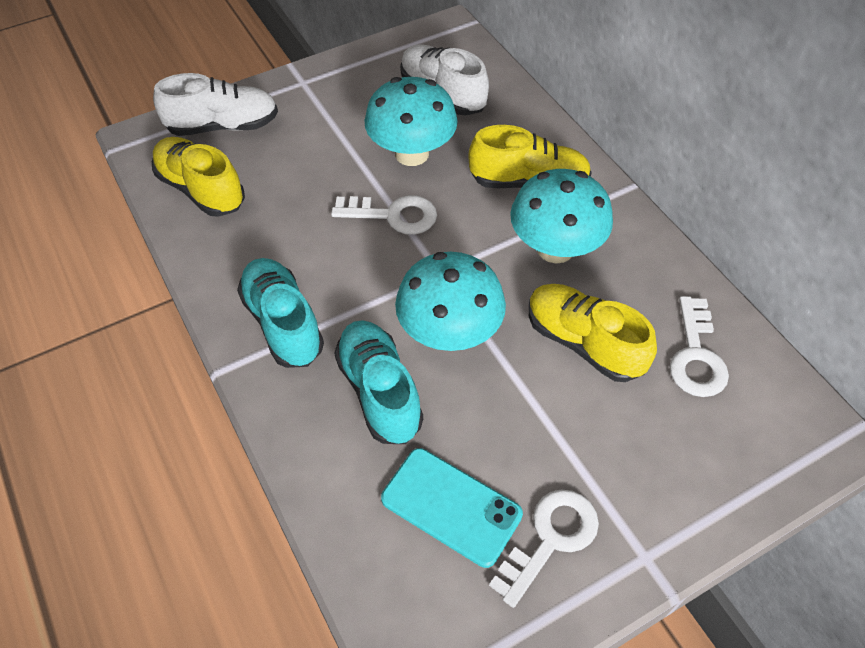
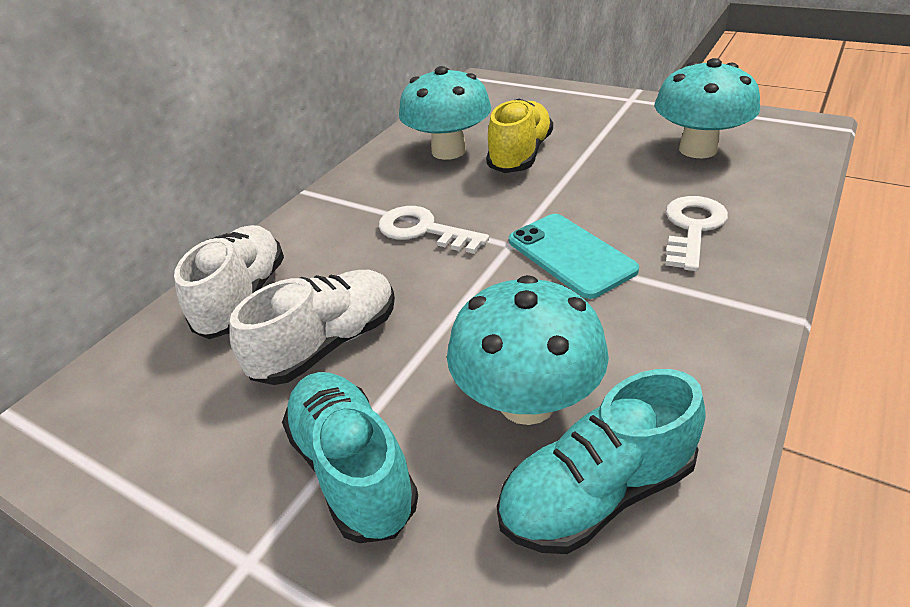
white key: [331,195,437,235] [489,489,599,608] [670,296,729,397] = 3 -> [379,206,489,254] [666,196,728,271] = 2
yellow shoe: [152,137,245,217] [468,125,592,188] [529,284,657,382] = 3 -> [486,99,553,173] = 1

